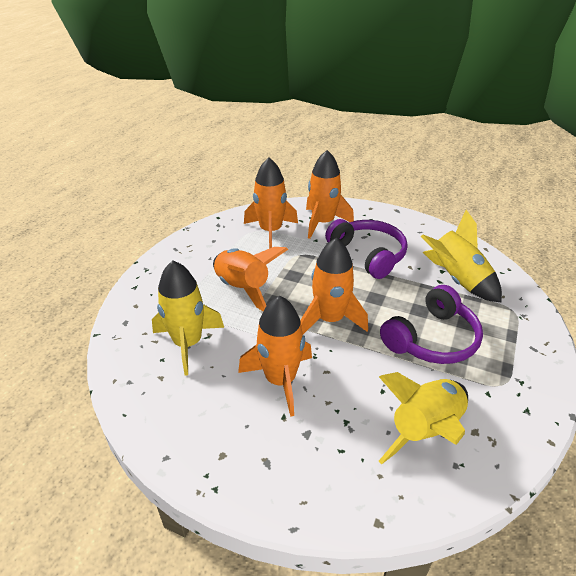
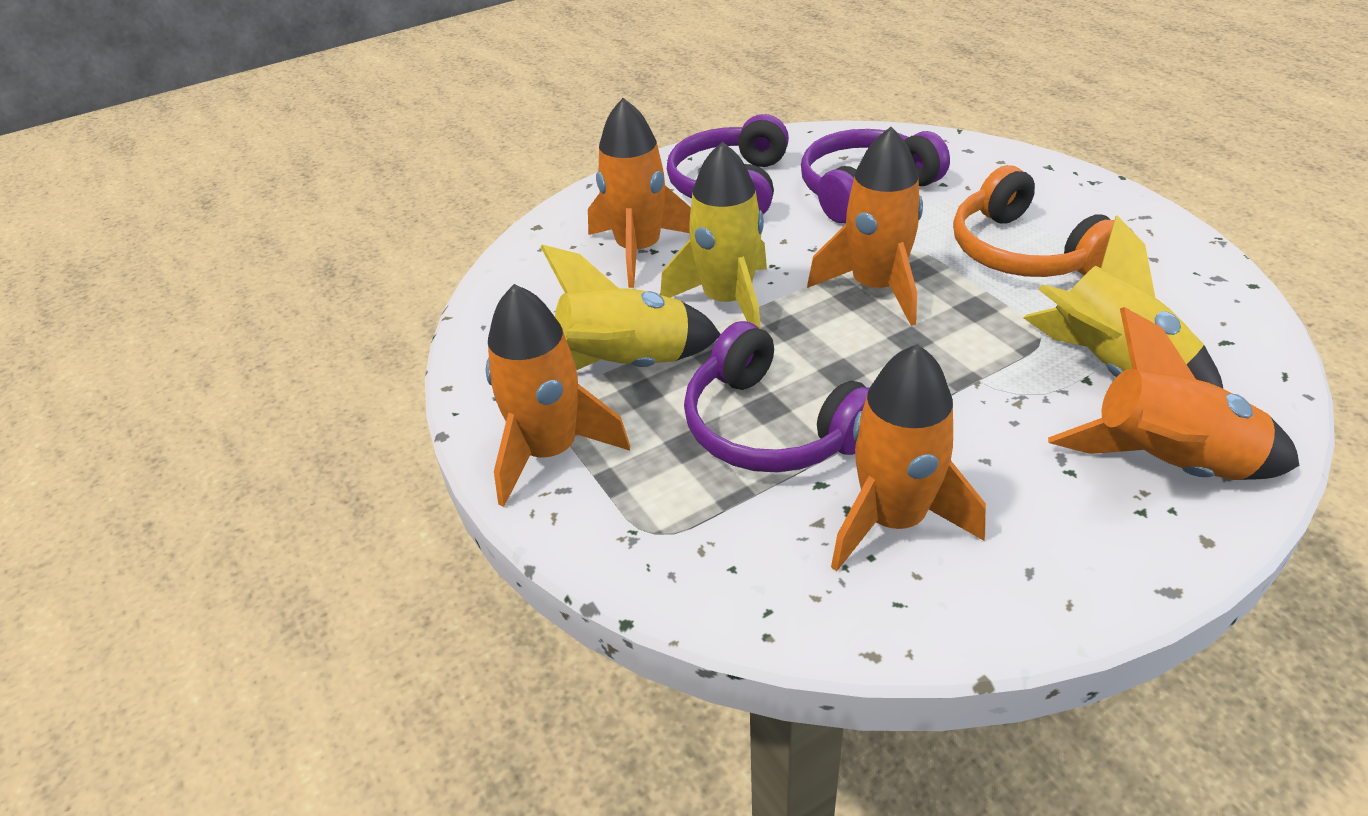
orange headphones: none = 0 -> [953,165,1114,277] = 1
purple headphones: [325,219,408,279] [380,285,483,364] = 2 -> [667,114,789,214] [684,321,870,473] [801,129,950,223] = 3

